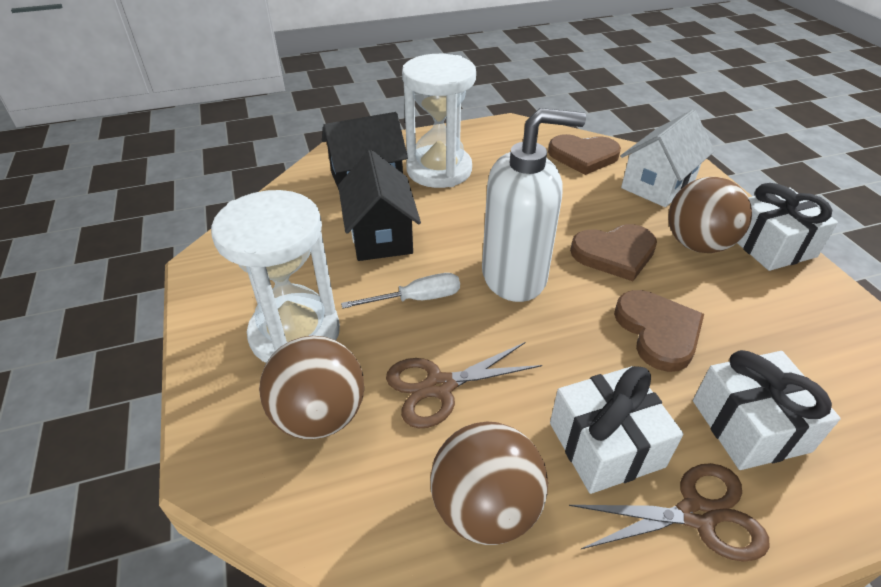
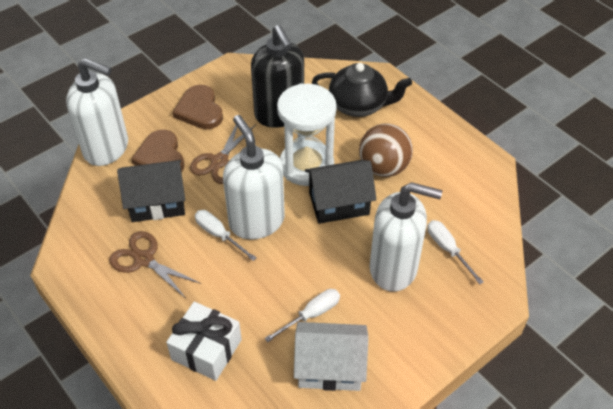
black soap dispenser: none = 0 -> [251,25,304,128] = 1
black teapot: none = 0 -> [312,63,412,117] = 1
brown ball: [259,336,364,439] [430,422,548,545] [668,177,752,253] = 3 -> [359,124,413,177] = 1
brown heart: [548,134,621,175] [570,224,657,281] [614,290,704,372] = 3 -> [131,130,184,173] [172,85,223,129] = 2
white gift: [550,366,683,494] [693,350,841,470] [737,183,838,271] = 3 -> [166,302,242,381] = 1
white hourglass: [211,190,340,363] [402,54,476,188] = 2 -> [277,83,337,186] = 1
white screwdriver: [341,273,460,309] = 1 -> [195,210,257,261] [265,289,340,342] [427,220,484,284] = 3
white soap dispenser: [482,108,586,302] = 1 -> [66,58,128,166] [223,115,285,239] [370,182,442,292] = 3

